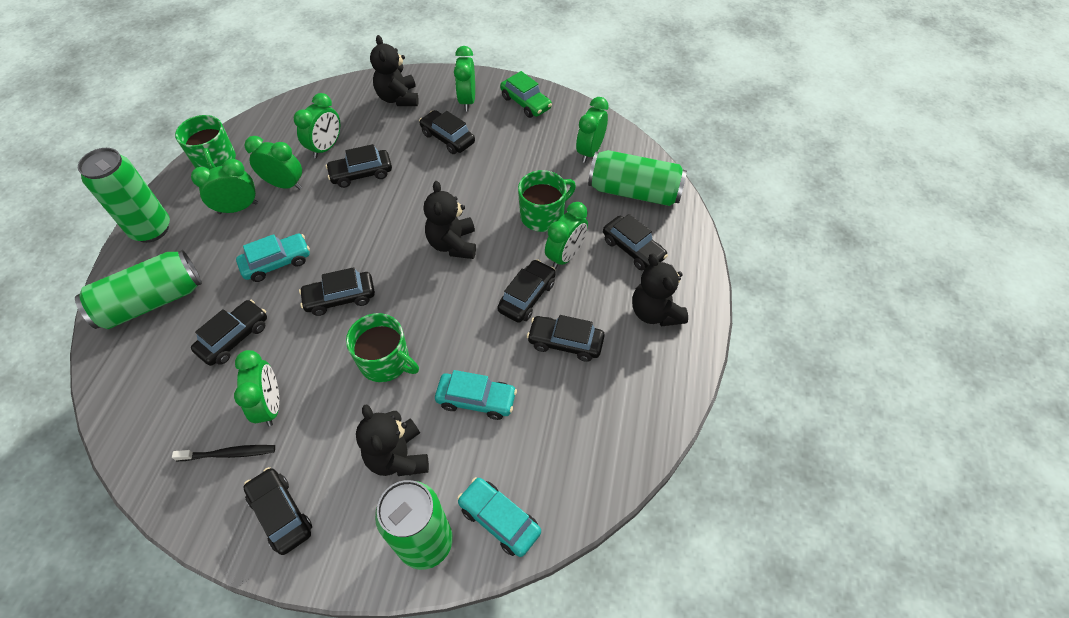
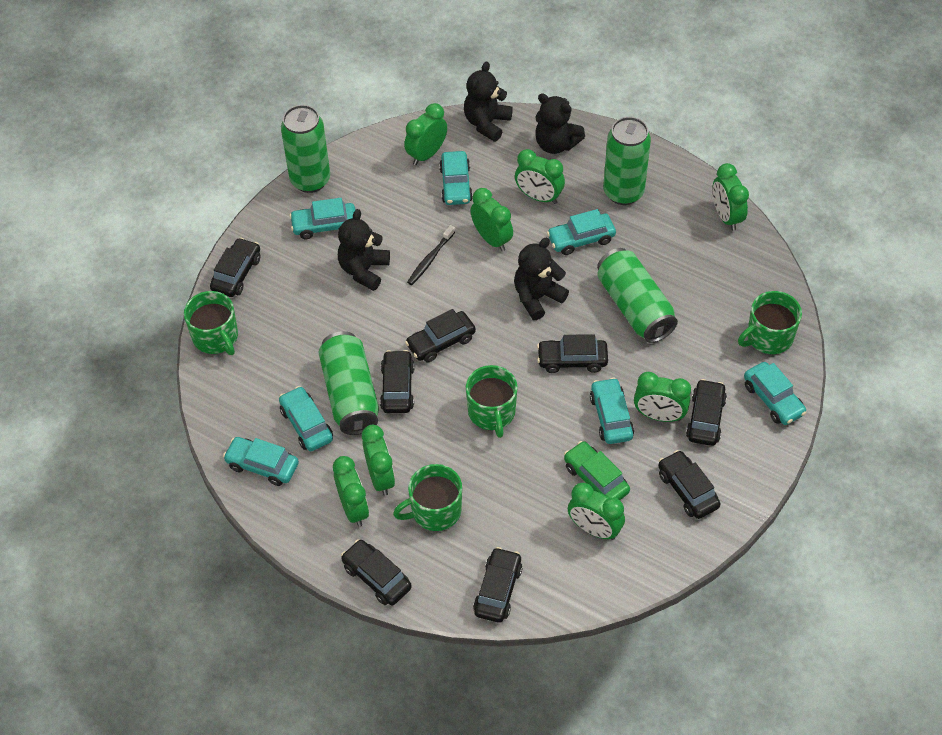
green clock: [191,159,258,214] [234,350,279,427] [244,136,302,190] [294,93,340,158] [454,46,475,111] [545,202,588,269] [576,97,609,163] = 7 -> [333,456,369,527] [362,425,395,496] [404,103,447,165] [471,188,513,251] [515,149,565,204] [568,483,625,540] [634,372,691,422] [713,163,749,231] = 8
green mug: [175,115,236,170] [346,313,419,382] [518,170,576,232] = 3 -> [184,291,238,355] [393,464,462,531] [466,365,518,438] [738,291,802,354] = 4
turquoise car: [236,234,310,282] [435,370,517,420] [457,477,541,557] = 3 -> [223,437,299,486] [279,386,333,451] [289,198,355,239] [439,151,473,205] [547,209,616,255] [590,378,634,444] [744,362,807,425] = 7

